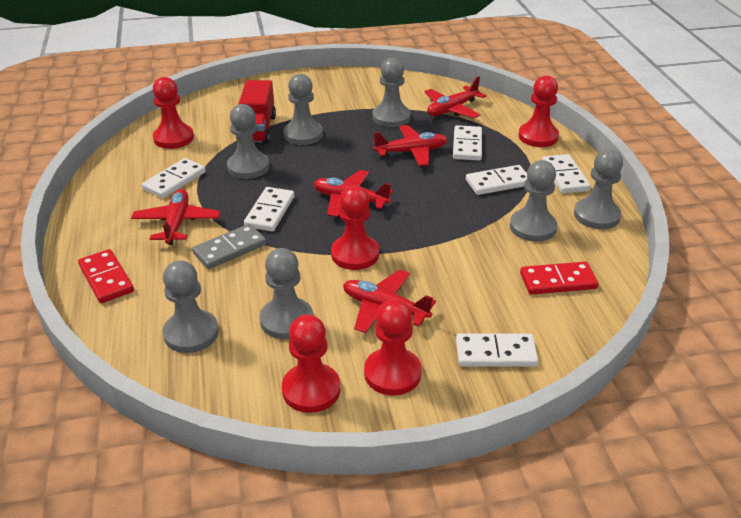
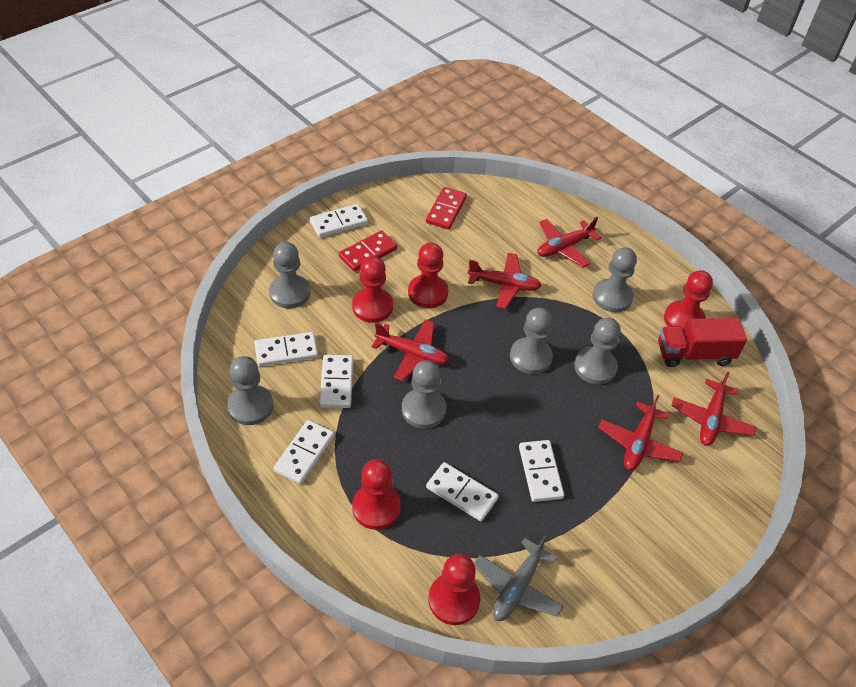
grey domino: [192,224,266,269] = 1 -> none = 0
grey pawn: [163,260,219,353] [227,104,269,179] [260,248,313,339] [283,74,323,145] [373,58,411,127] [510,160,557,242] [574,149,623,229] = 7 -> [227,356,273,425] [269,242,310,309] [402,360,446,429] [510,307,553,374] [574,318,621,384] [593,247,637,313] = 6
grey plane: none = 0 -> [474,535,563,621] = 1

